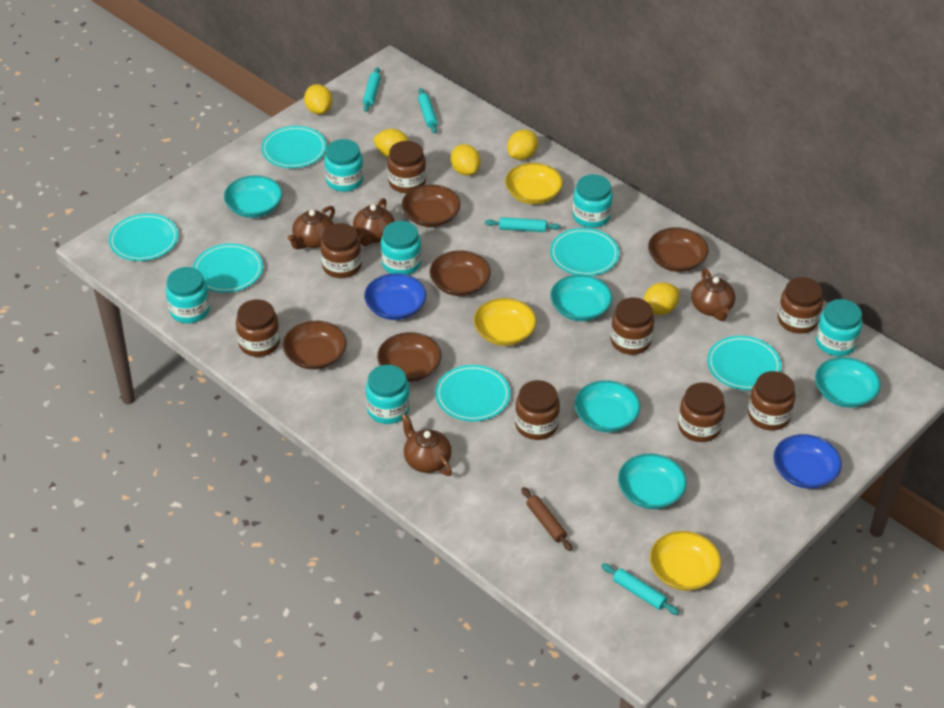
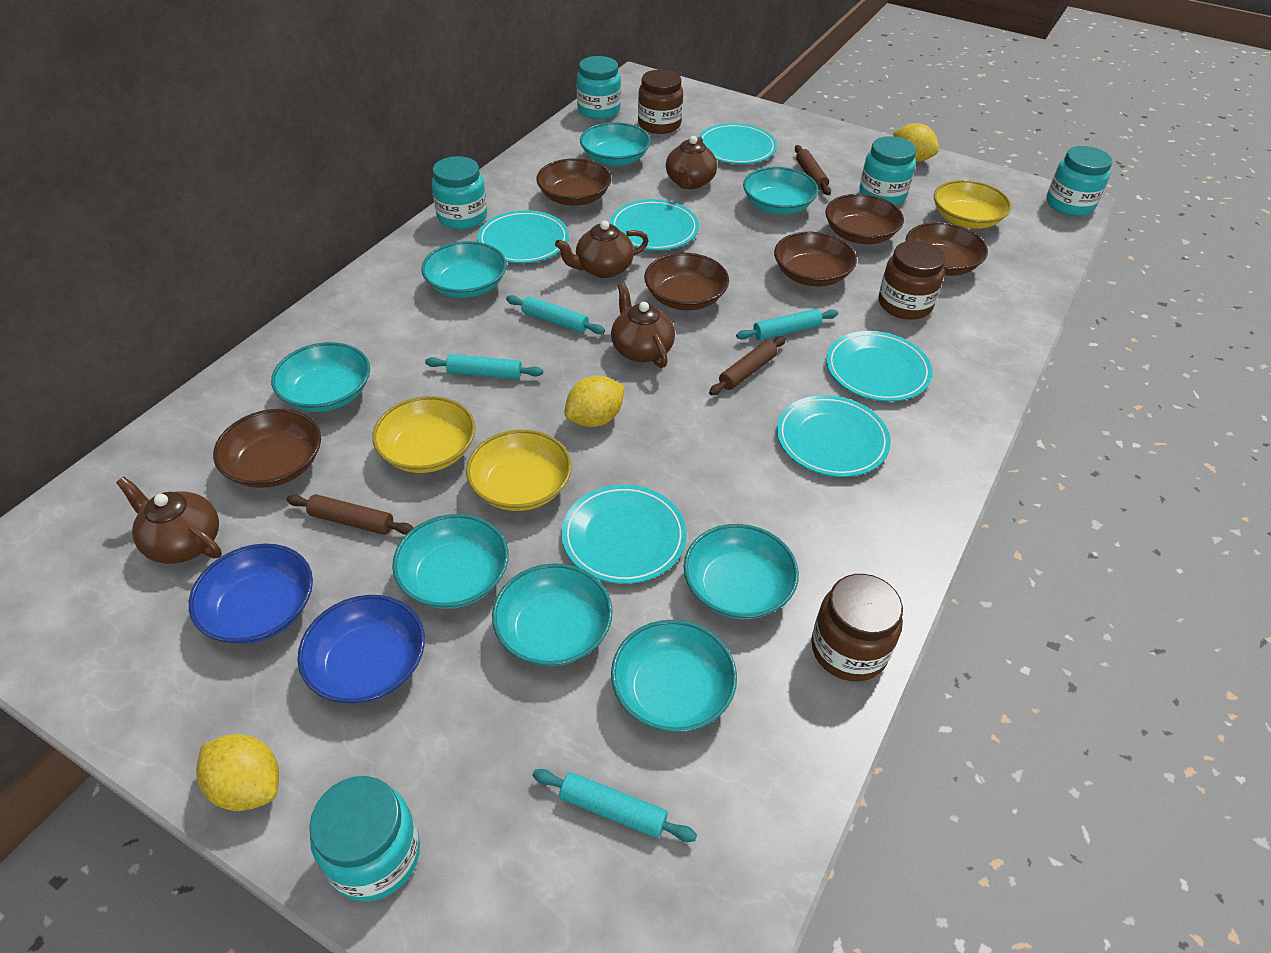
brown bowl: [283,321,347,370] [377,332,441,382] [402,184,460,227] [430,251,491,296] [648,227,708,272] = 5 -> [213,409,321,488] [536,158,612,206] [644,253,729,310] [774,232,857,287] [825,194,904,244] [906,222,988,276] = 6
brown jar: [236,300,280,357] [320,223,362,278] [387,141,426,193] [515,380,560,440] [611,297,654,355] [678,382,725,442] [748,371,796,431] [778,277,823,334] = 8 -> [638,70,683,134] [811,574,903,682] [879,241,945,320] = 3
brown rolling pin: [521,487,572,551] = 1 -> [286,494,413,535] [709,336,786,395] [795,145,831,195] = 3
turquoise bowl: [224,175,283,218] [550,275,612,321] [574,380,641,432] [618,454,687,509] [815,357,881,408] = 5 -> [271,342,370,412] [392,514,509,609] [421,241,507,298] [492,563,613,666] [580,122,651,166] [611,620,737,733] [684,524,799,619] [743,167,819,214] = 8
turquoise jar: [166,267,210,323] [324,139,363,192] [366,365,410,424] [381,221,421,275] [573,174,613,228] [816,299,862,356] = 6 -> [309,776,420,902] [432,156,487,229] [577,56,621,119] [859,136,916,205] [1046,146,1113,216] = 5
yellow lemon: [304,84,333,115] [373,129,409,157] [451,144,481,176] [507,130,538,160] [643,283,680,315] = 5 -> [196,734,279,811] [564,376,625,427] [893,123,939,162] = 3

